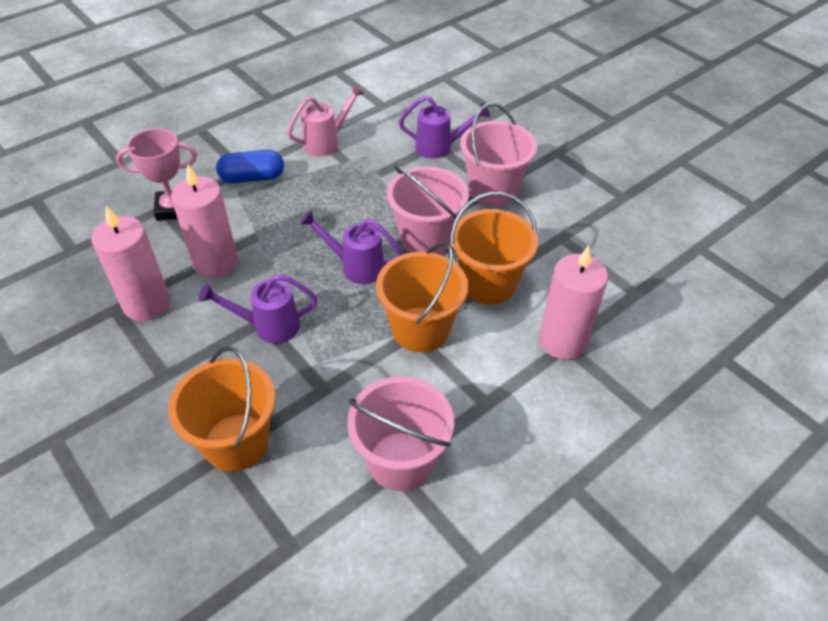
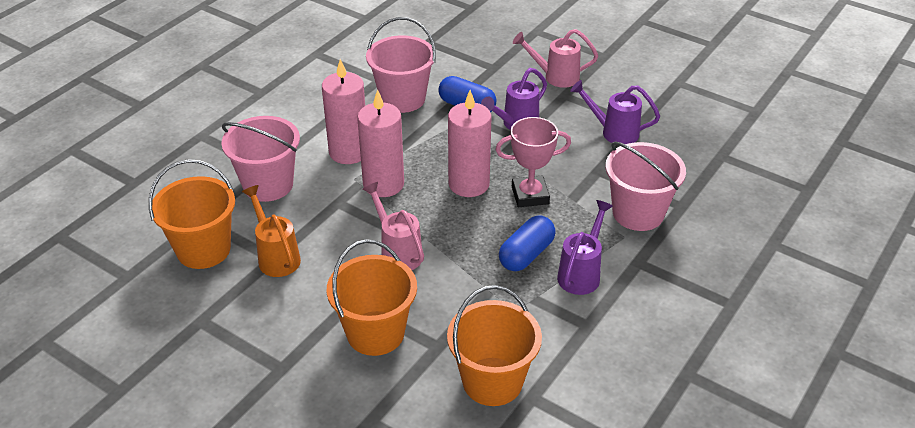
blue capsule: [216,150,284,183] = 1 -> [438,76,497,112] [499,215,556,271] = 2
orange watering can: none = 0 -> [242,185,301,277] = 1
pink watering can: [287,84,365,156] = 1 -> [363,182,424,270] [513,29,598,88] = 2

